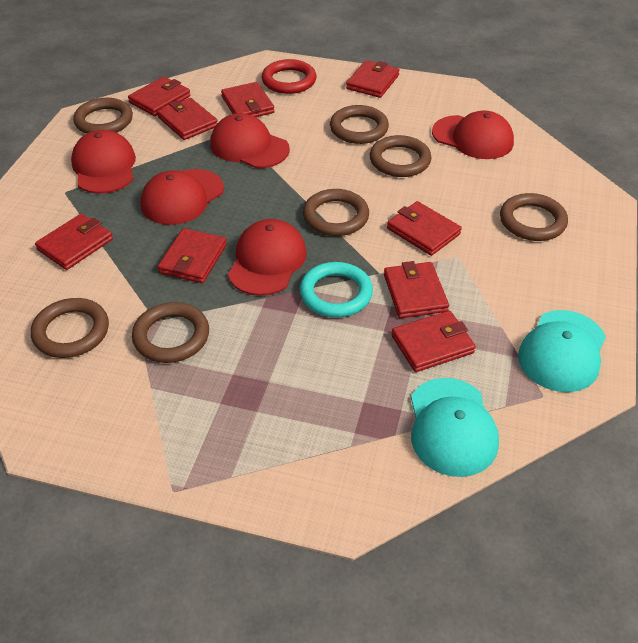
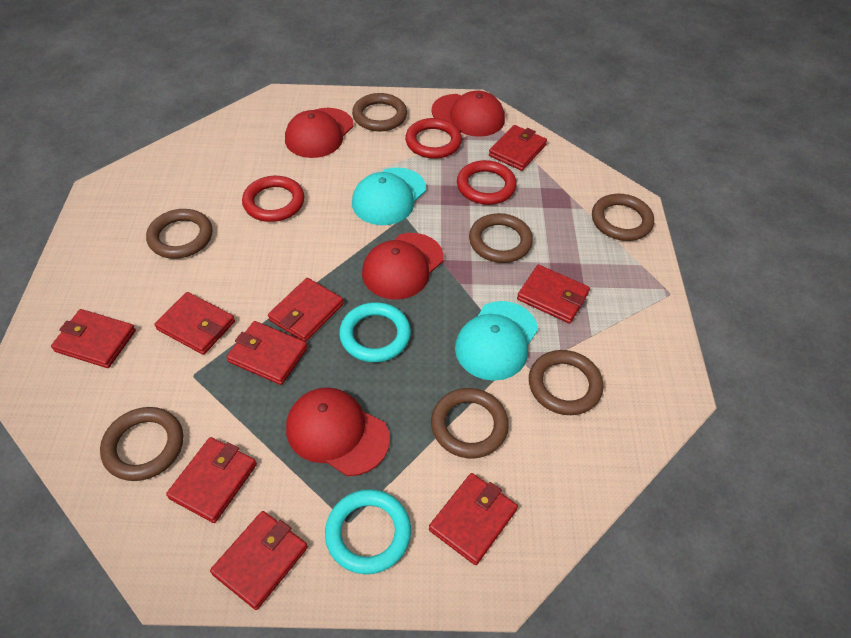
red cap: [71,130,136,194] [140,169,224,225] [210,113,290,168] [228,219,307,296] [432,110,514,159] = 5 -> [285,108,354,158] [286,387,390,476] [362,233,444,299] [431,91,505,137] = 4
red ring: [262,59,316,94] = 1 -> [242,176,304,222] [405,118,462,159] [457,160,516,205] = 3
turquoise ring: [300,262,373,318] = 1 -> [325,489,411,574] [339,302,411,362] = 2

